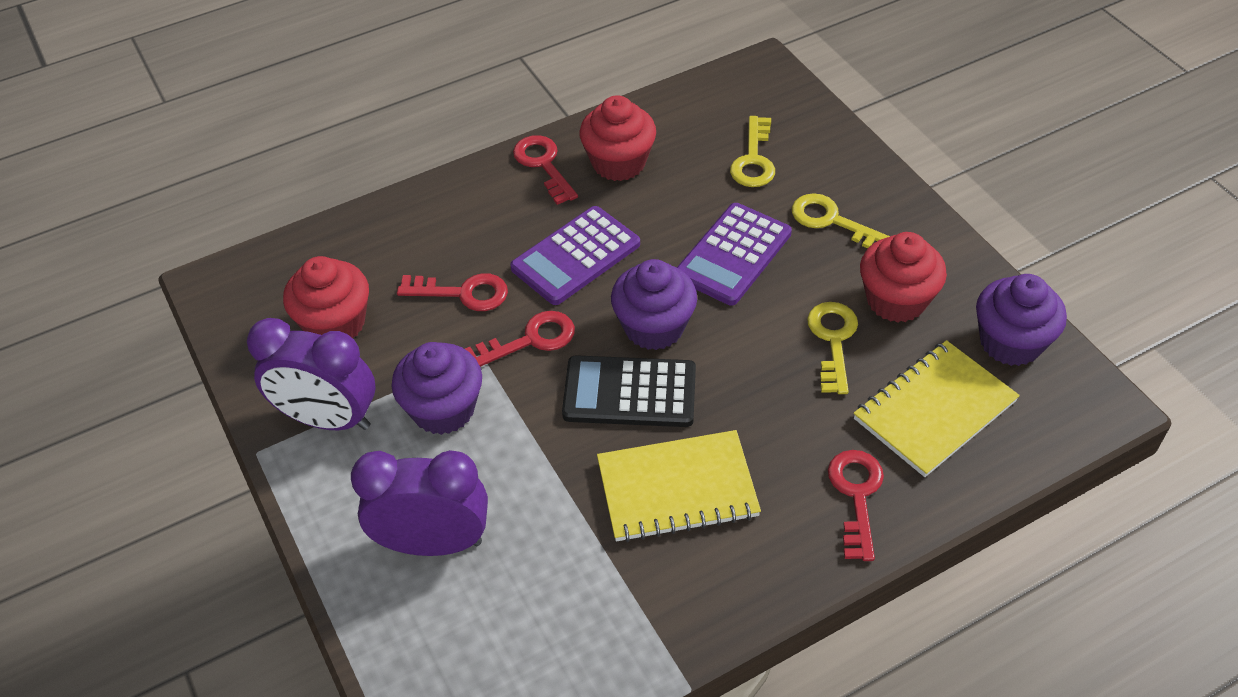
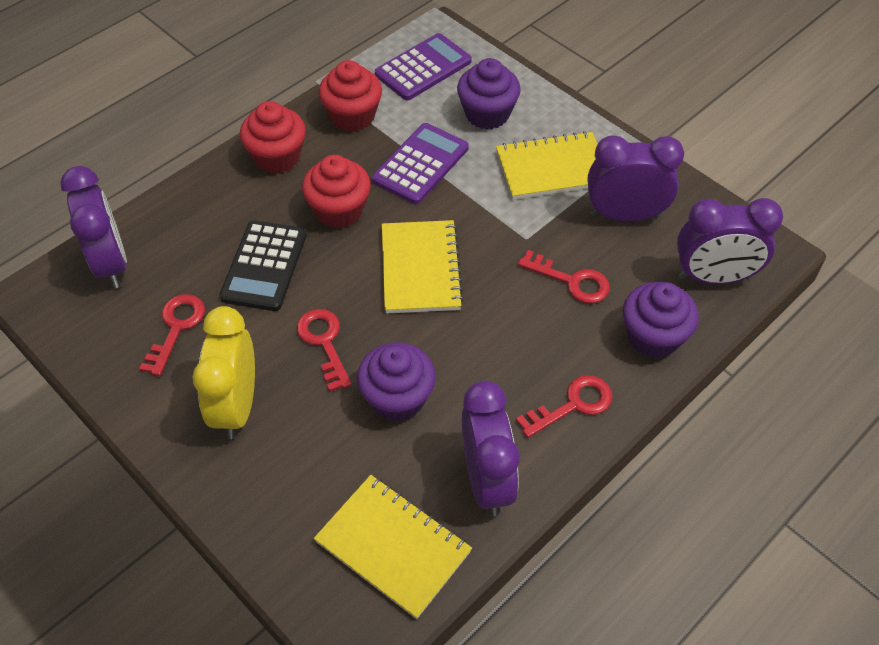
purple clock: [247,318,375,430] [351,450,488,556] = 2 -> [60,166,127,288] [462,381,520,516] [588,135,684,222] [677,198,783,284] = 4
yellow clock: none = 0 -> [192,306,255,439] = 1
yellow key: [730,116,775,187] [792,193,890,248] [807,302,858,394] = 3 -> none = 0
yellow notebook: [597,430,761,542] [854,340,1020,477] = 2 -> [314,475,472,619] [382,220,464,314] [496,131,597,200] = 3

